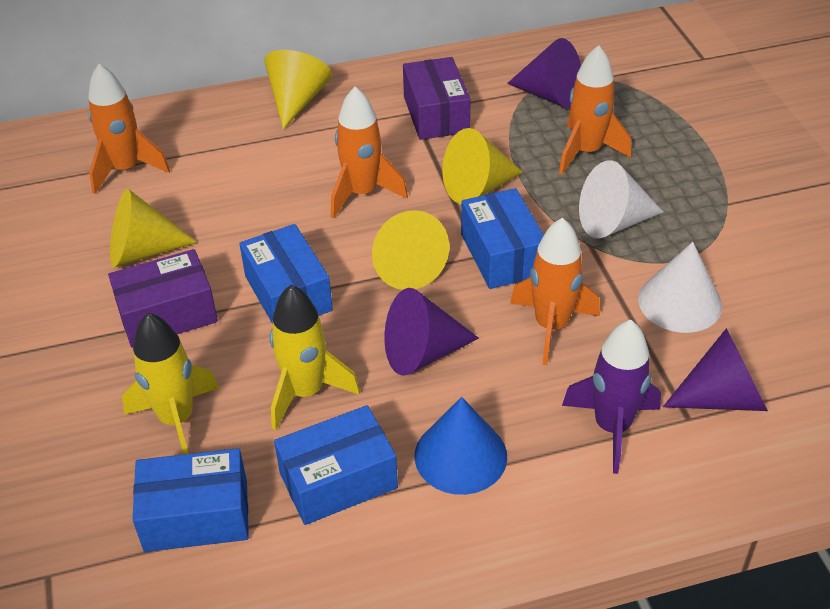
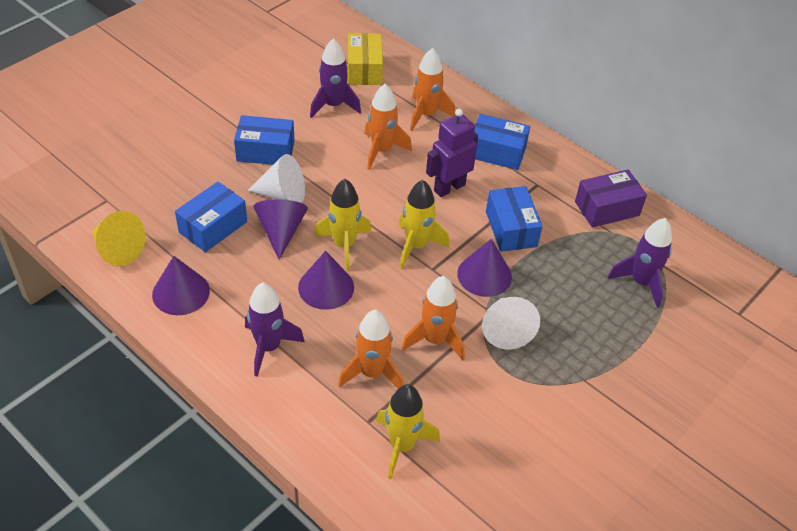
blue cone: [414,397,507,495] = 1 -> none = 0
purple box: [108,249,218,348] [403,57,471,140] = 2 -> [575,170,647,228] = 1
purple cone: [384,288,479,376] [507,38,581,108] [663,328,768,411] = 3 -> [152,256,210,315] [253,199,308,260] [298,251,354,310] [457,239,512,297] = 4
purple robot: none = 0 -> [426,109,478,197] = 1
purple rocket: [562,320,661,474] = 1 -> [245,283,305,377] [310,38,361,118] [608,218,672,308] = 3
yellow box: none = 0 -> [348,33,383,85] = 1
yellow cone: [110,189,197,267] [265,50,332,129] [372,210,449,290] [442,128,523,204] = 4 -> [92,211,146,266] = 1
yellow rocket: [122,313,219,454] [270,285,360,430] = 2 -> [314,179,371,271] [376,384,440,479] [398,180,449,268] = 3

